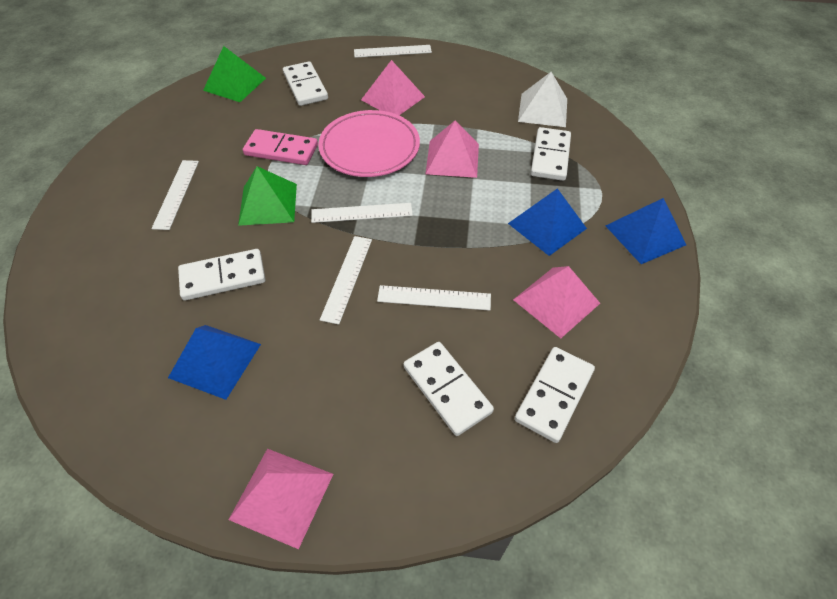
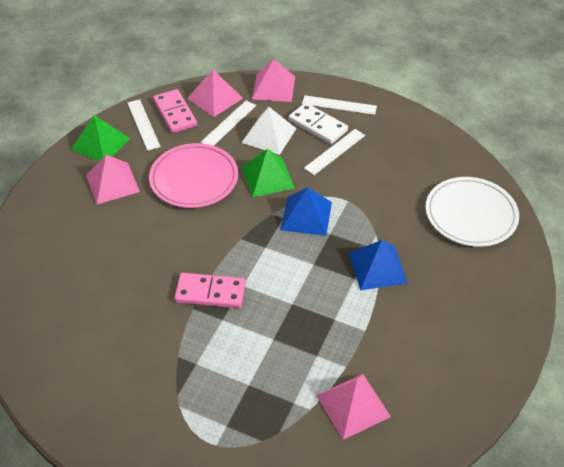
blue pyramid: [168,325,261,400] [508,188,587,256] [606,198,686,264] = 3 -> [281,187,332,236] [349,240,408,290] = 2
pink domino: [243,129,318,165] = 1 -> [153,89,197,133] [175,273,246,308] = 2
white domino: [178,249,265,301] [283,61,328,106] [404,342,494,436] [515,347,595,443] [531,127,571,181] = 5 -> [289,103,348,144] = 1
white plate: none = 0 -> [426,177,519,247] = 1
white ruler: [151,160,199,230] [311,203,413,223] [320,236,372,325] [354,45,432,58] [377,285,491,311] = 5 -> [127,99,161,151] [201,101,256,146] [302,95,377,115] [304,129,365,175] = 4

